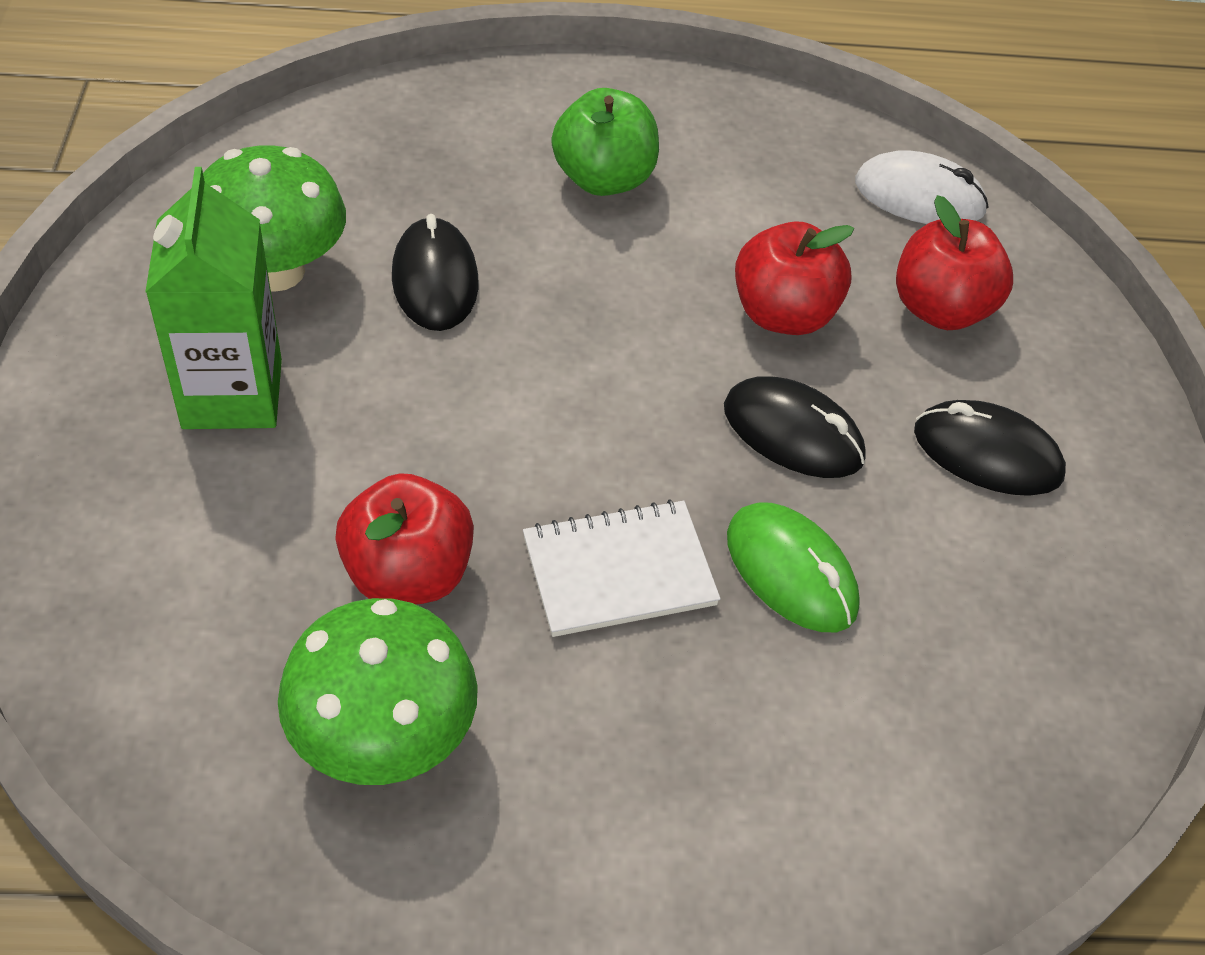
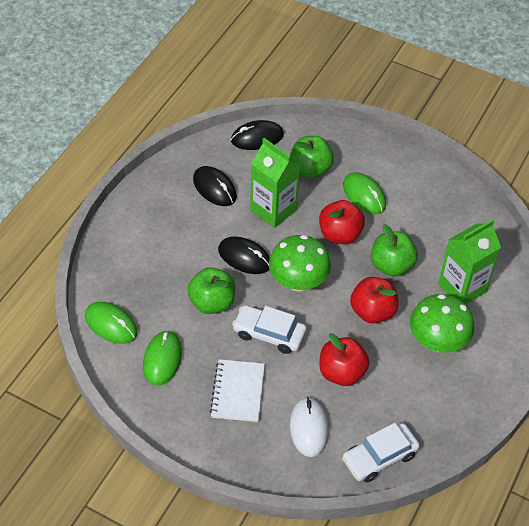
green apple: [552,88,659,196] = 1 -> [187,267,235,314] [290,136,334,178] [371,224,418,277] = 3
green carton: [145,167,282,429] = 1 -> [250,138,301,228] [438,219,501,304] = 2
green mouse: [727,503,860,632] = 1 -> [85,302,138,344] [143,330,182,386] [343,172,386,214] = 3
white car: none = 0 -> [232,305,307,354] [342,423,420,483] = 2

